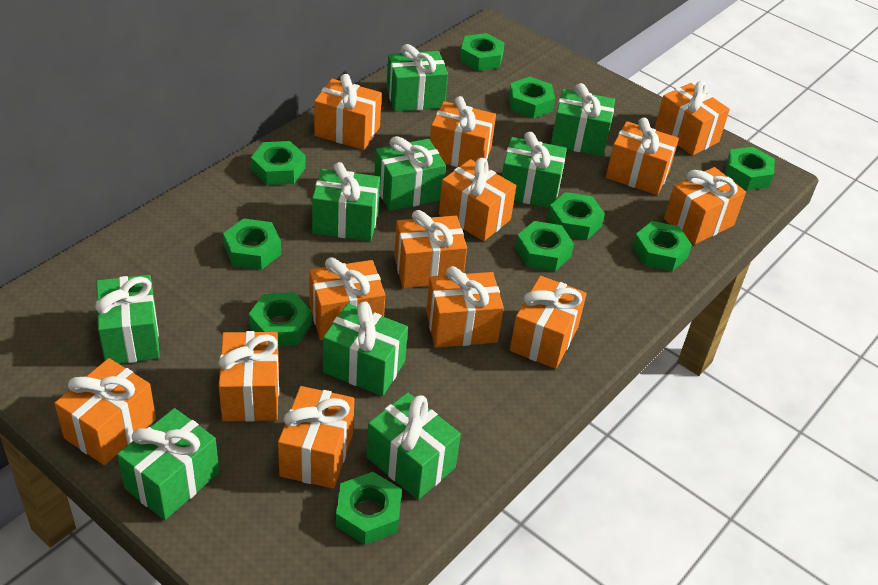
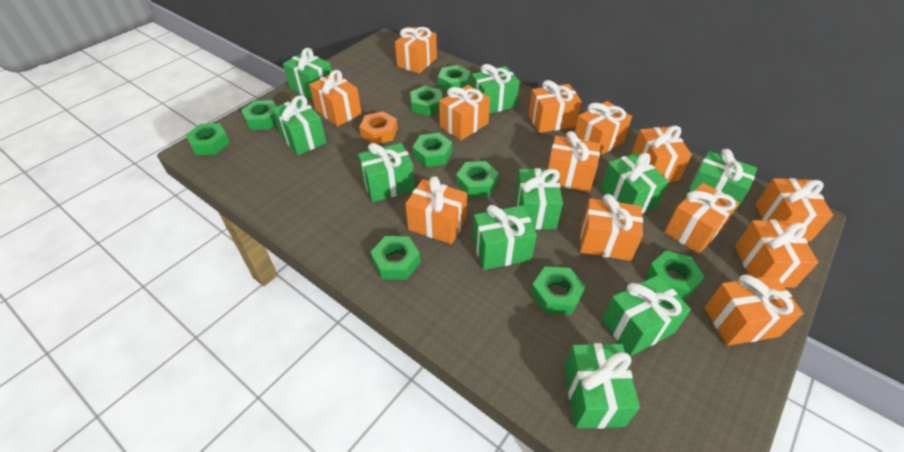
green gift: [95,275,160,364] [117,408,219,520] [312,162,380,241] [323,301,408,396] [366,392,461,500] [374,136,446,211] [386,44,448,112] [502,132,567,208] [551,83,615,156] = 9 -> [272,95,327,155] [283,48,332,100] [358,143,415,202] [471,64,520,114] [473,205,537,270] [515,168,563,230] [564,343,640,429] [600,153,669,214] [602,275,691,356] [686,149,757,215] = 10
green nut: [223,218,281,270] [249,292,312,346] [251,141,305,185] [336,472,402,545] [460,33,505,71] [509,77,555,118] [516,221,574,271] [548,192,605,240] [633,221,692,271] [725,147,775,190] = 10 -> [186,123,230,155] [241,100,277,130] [370,236,420,280] [410,86,443,116] [413,133,452,167] [438,65,471,91] [456,161,499,197] [531,267,585,315] [647,251,704,301] = 9
orange nut: none = 0 -> [359,112,398,144] = 1

